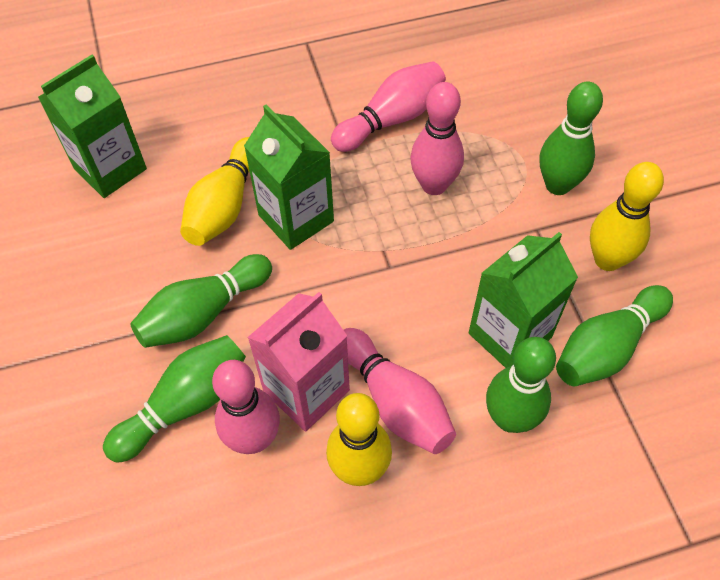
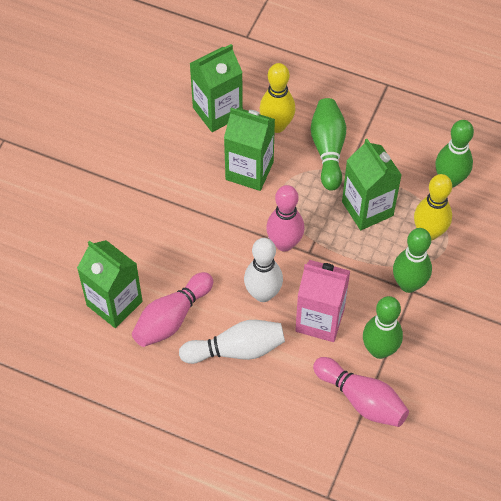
green bowling pin: [103,335,246,463] [130,254,272,348] [486,337,556,433] [540,82,603,195] [556,285,673,387] = 5 -> [310,98,346,191] [363,296,403,359] [393,228,432,293] [435,120,474,188] = 4
green carton: [38,55,147,198] [244,105,334,250] [469,232,578,368] = 3 -> [77,240,143,328] [190,44,243,132] [224,108,275,191] [342,139,401,230] = 4
pink bowling pin: [212,360,280,454] [331,61,446,152] [344,328,456,454] [410,82,464,195] = 4 -> [132,272,213,347] [266,185,304,251] [313,357,409,427] = 3
white bowling pin: none = 0 -> [179,320,285,364] [244,238,283,302] = 2
yellow bowling pin: [180,137,250,246] [326,393,392,486] [590,162,664,271] = 3 -> [260,63,296,133] [414,174,452,241] = 2

